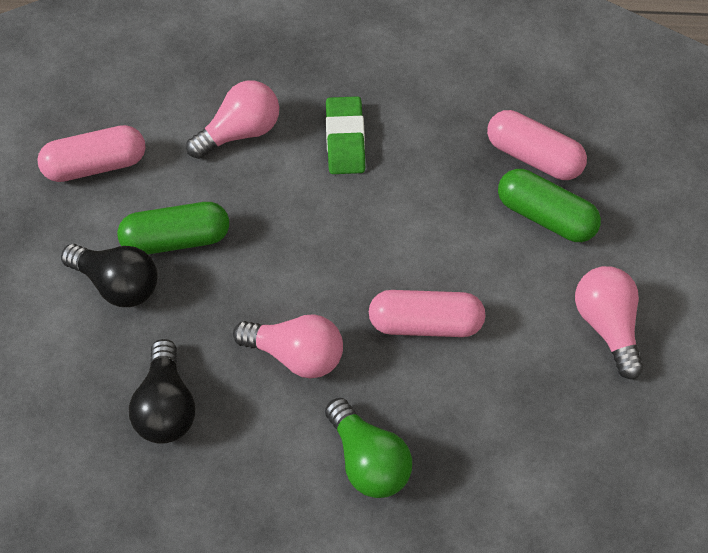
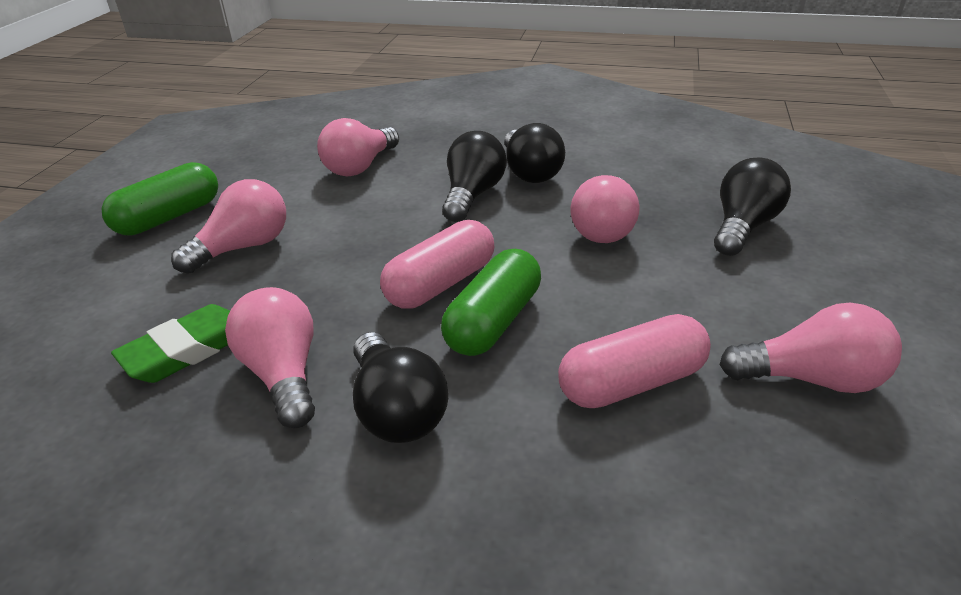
black light bulb: [61,244,157,307] [129,339,195,444] = 2 -> [353,332,448,443] [442,131,507,222] [504,123,565,183] [714,157,791,256] = 4
green light bulb: [325,398,412,498] = 1 -> none = 0
pink capsule: [37,125,146,182] [369,290,485,337] [487,110,587,180] = 3 -> [380,220,494,309] [558,314,711,408] = 2
pink light bulb: [186,81,279,159] [233,314,343,379] [575,266,644,380] = 3 -> [171,179,286,274] [225,287,315,428] [317,118,399,177] [571,175,640,243] [720,303,902,393] = 5

